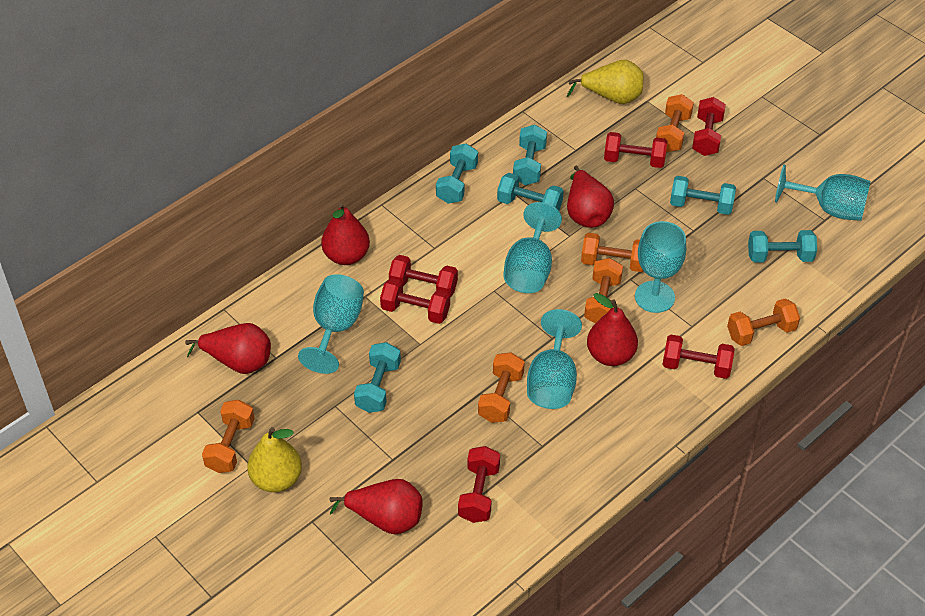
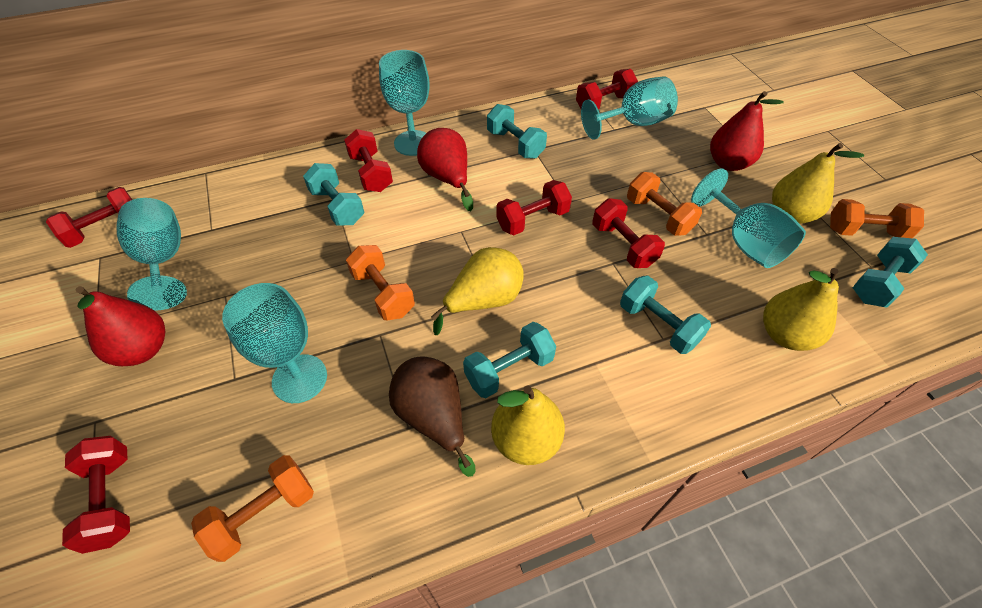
brown pear: none = 0 -> [389,357,475,477] = 1
orange dumbbell: [202,400,255,473] [478,352,525,423] [581,233,643,272] [584,258,623,324] [656,94,694,152] [727,298,800,346] = 6 -> [191,455,314,562] [346,245,415,320] [627,172,702,236] [830,199,924,238] = 4
red pear: [185,323,271,374] [321,203,370,265] [329,479,423,534] [567,166,614,228] [587,293,638,366] = 5 -> [75,286,165,366] [417,128,473,211] [710,91,783,171] = 3
turquoise dumbbell: [354,342,401,413] [436,143,478,204] [497,173,564,211] [513,124,547,185] [670,176,736,215] [748,230,817,263] = 6 -> [303,163,364,226] [463,322,556,398] [487,104,547,159] [620,275,711,354] [853,237,928,307] = 5
yellow pear: [247,427,302,492] [567,60,643,104] = 2 -> [431,247,524,335] [491,386,565,465] [763,268,839,351] [772,143,864,224] = 4

